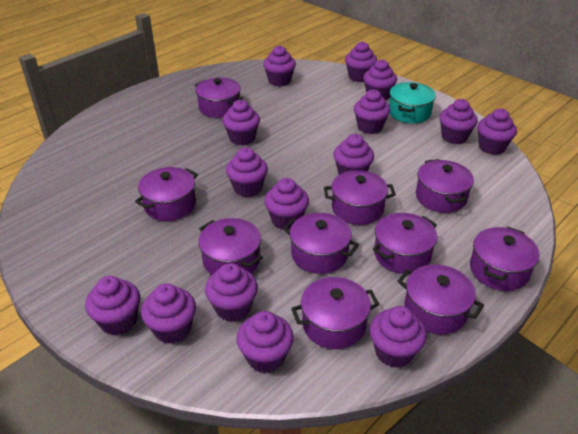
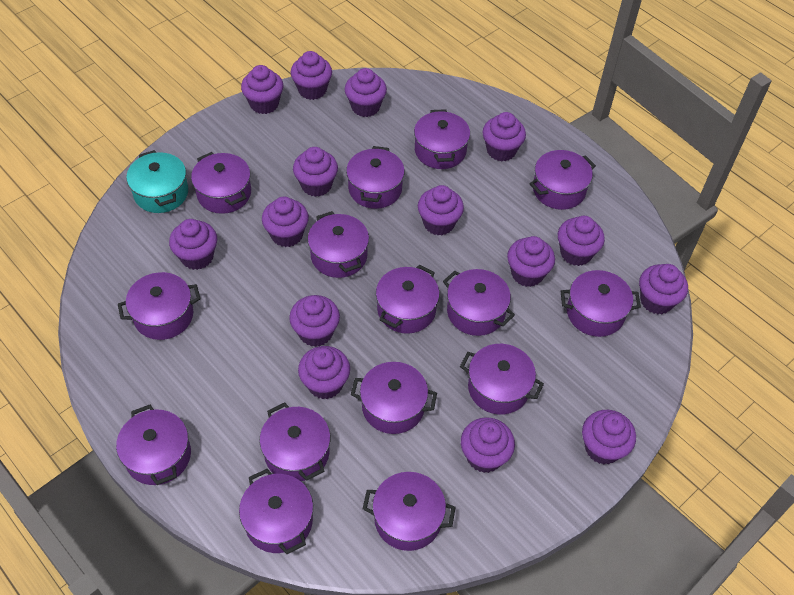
purple pot: [135,167,198,221] [195,77,243,118] [198,218,263,275] [283,213,359,274] [291,277,379,349] [324,170,396,225] [373,213,437,274] [398,264,484,335] [416,159,474,213] [470,226,540,291] = 10 -> [116,405,191,485] [118,272,201,340] [191,152,251,214] [239,469,313,554] [260,402,330,481] [308,211,369,278] [346,146,405,209] [351,362,437,434] [363,472,456,551] [376,265,440,334] [414,109,470,169] [443,269,515,336] [460,344,544,415] [530,150,596,210] [561,270,641,337] = 15

